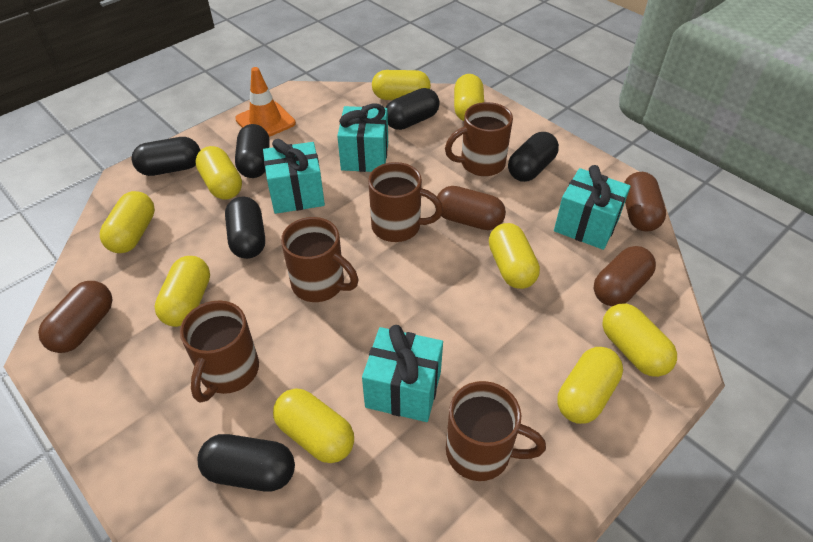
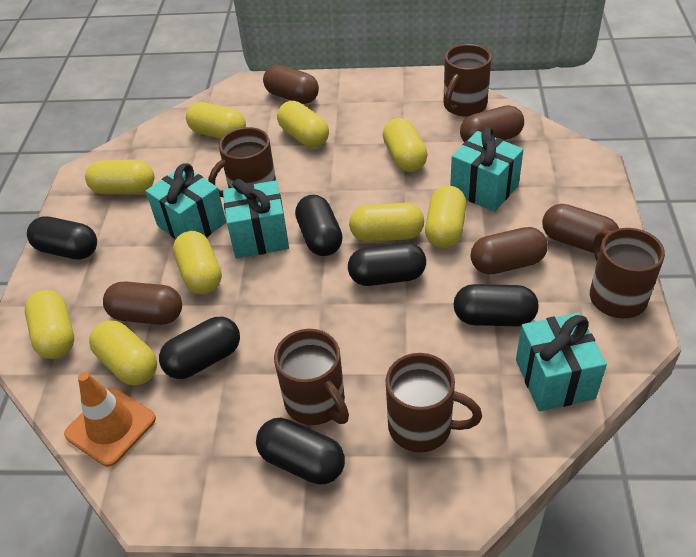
brown capsule: [38,281,112,353] [437,186,506,230] [594,246,656,306] [624,172,666,231] = 4 -> [103,281,182,325] [263,65,319,104] [460,105,524,142] [471,227,548,274] [542,204,619,253] = 5

